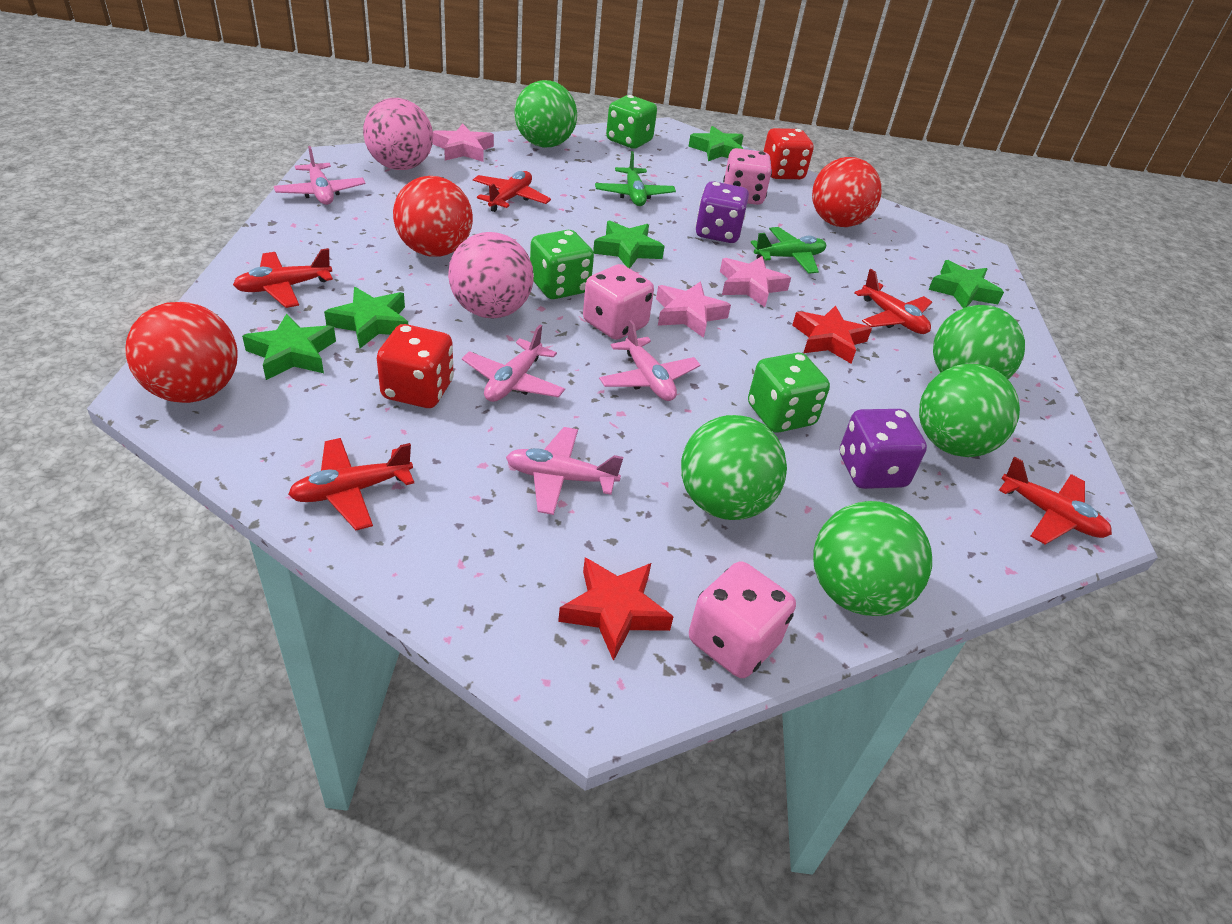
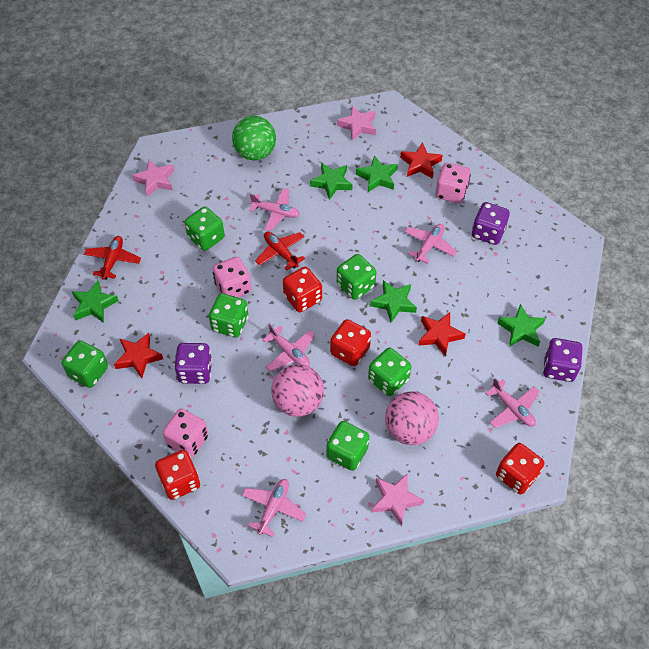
green ball: [514,80,577,147] [681,415,787,520] [813,501,932,616] [919,364,1020,457] [933,305,1025,379] = 5 -> [232,116,276,160] = 1
green dice: [530,230,594,299] [606,95,657,149] [748,353,830,433] = 3 -> [62,340,108,388] [184,206,225,251] [209,293,248,338] [326,421,369,471] [337,254,376,300] [368,348,411,396] = 6
green plane: [595,151,676,206] [751,227,826,274] = 2 -> none = 0
pink plane: [274,146,366,205] [462,325,565,402] [506,427,623,515] [599,320,700,401] = 4 -> [242,479,306,537] [249,188,300,231] [263,324,315,372] [404,224,457,264] [485,378,540,428] = 5
purple dice: [695,181,749,243] [840,409,927,489] = 2 -> [174,343,212,384] [472,202,510,245] [543,338,583,382] = 3
red ball: [125,302,237,403] [393,176,473,256] [812,157,881,227] = 3 -> none = 0
red dice: [377,324,454,408] [763,128,814,179] = 2 -> [155,450,200,500] [283,267,322,312] [330,319,371,366] [496,443,545,494] = 4
red plane: [233,248,333,308] [288,438,414,530] [473,171,551,212] [854,269,932,334] [999,457,1112,545] = 5 -> [84,236,141,280] [255,232,305,270] = 2
red star: [558,558,674,661] [792,306,872,363] = 2 -> [114,333,163,378] [400,142,443,179] [418,312,466,357] = 3

